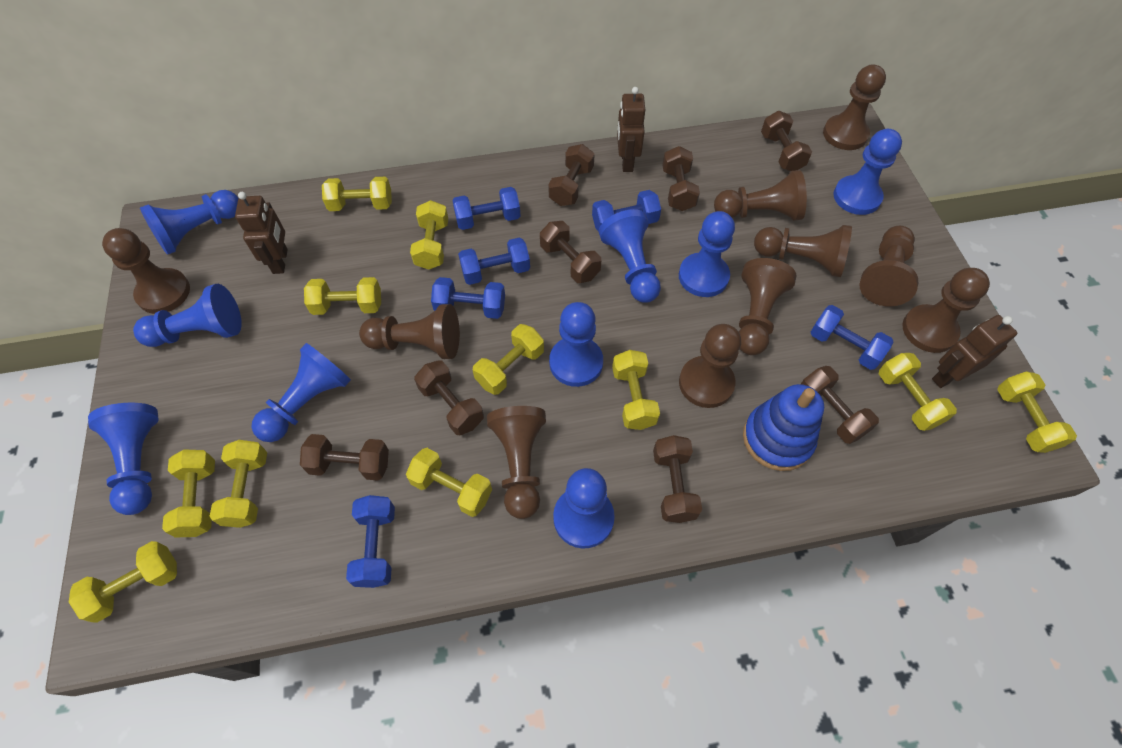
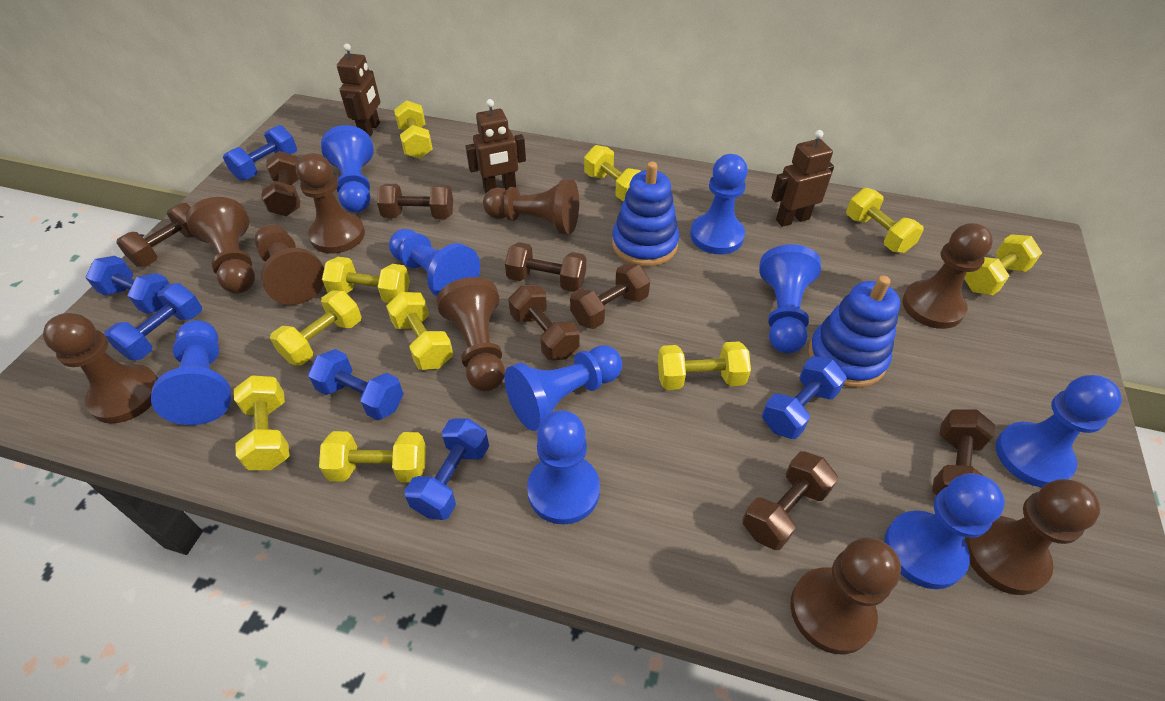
blue stacking toy: [743,384,824,471] = 1 -> [612,162,679,267] [808,276,900,388] = 2
brown pawn: [102,228,190,314] [359,304,460,359] [487,406,546,519] [679,324,741,408] [714,170,807,221] [739,258,796,355] [754,225,852,277] [823,64,886,150] [860,226,918,306] [902,268,990,353] = 10 -> [43,313,158,423] [186,197,255,293] [255,224,324,305] [296,153,365,254] [437,277,505,391] [483,179,579,234] [790,537,901,654] [902,223,993,329] [965,479,1100,595] = 9
yellow dumbbell: [69,541,177,623] [162,449,215,537] [209,440,267,528] [304,277,381,315] [322,177,392,211] [406,448,492,517] [410,200,448,270] [473,324,544,395] [612,350,660,430] [879,353,957,431] [997,371,1077,453] = 11 -> [234,375,290,470] [270,290,362,366] [319,431,426,482] [322,257,410,303] [386,292,453,370] [394,100,433,159] [584,145,641,201] [658,341,751,390] [846,188,924,253] [964,234,1042,295] = 10

